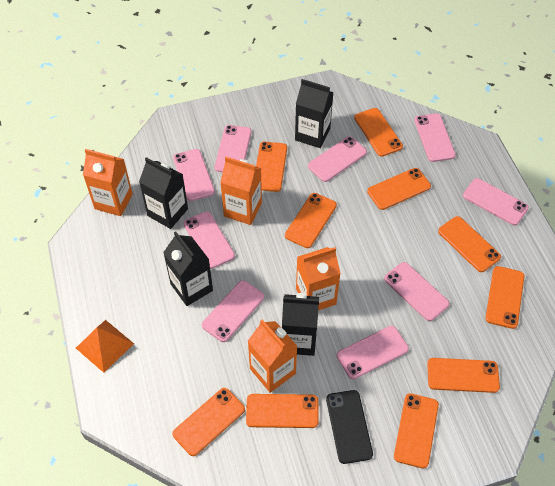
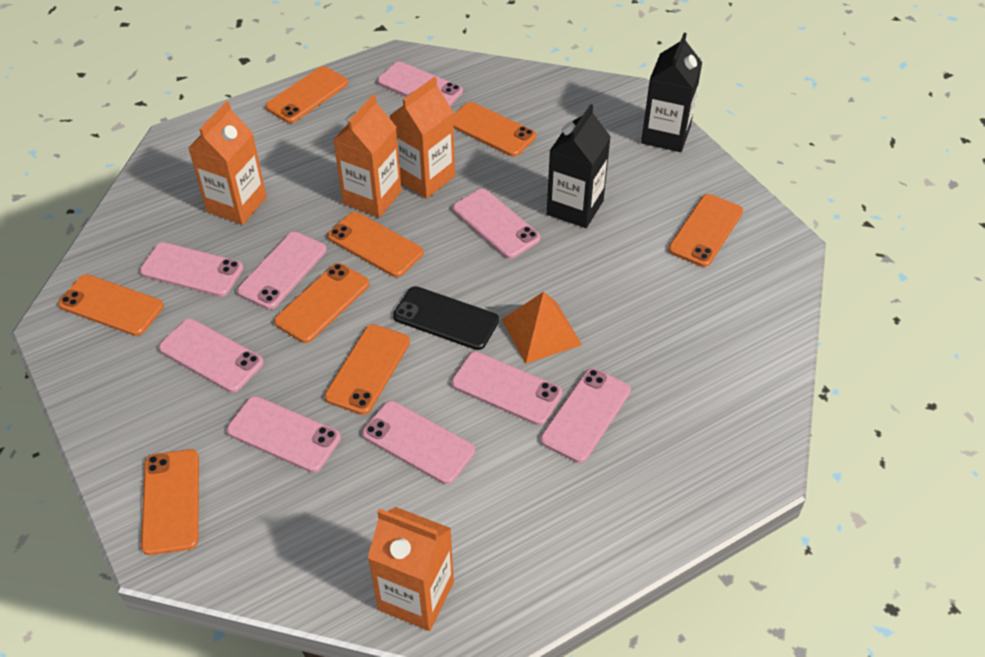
black carton: [139,157,188,229] [163,231,213,306] [282,293,319,356] [295,79,334,148] = 4 -> [547,104,611,228] [641,33,702,152] = 2
orange phone: [172,388,245,456] [246,394,319,428] [256,142,287,192] [285,193,337,248] [354,108,403,157] [367,168,431,210] [394,393,439,469] [427,358,500,393] [438,216,501,272] [485,266,524,329] = 10 -> [58,274,164,336] [141,449,199,555] [265,66,348,123] [274,263,369,343] [324,324,410,415] [328,212,424,277] [453,102,536,157] [668,194,743,267] = 8

